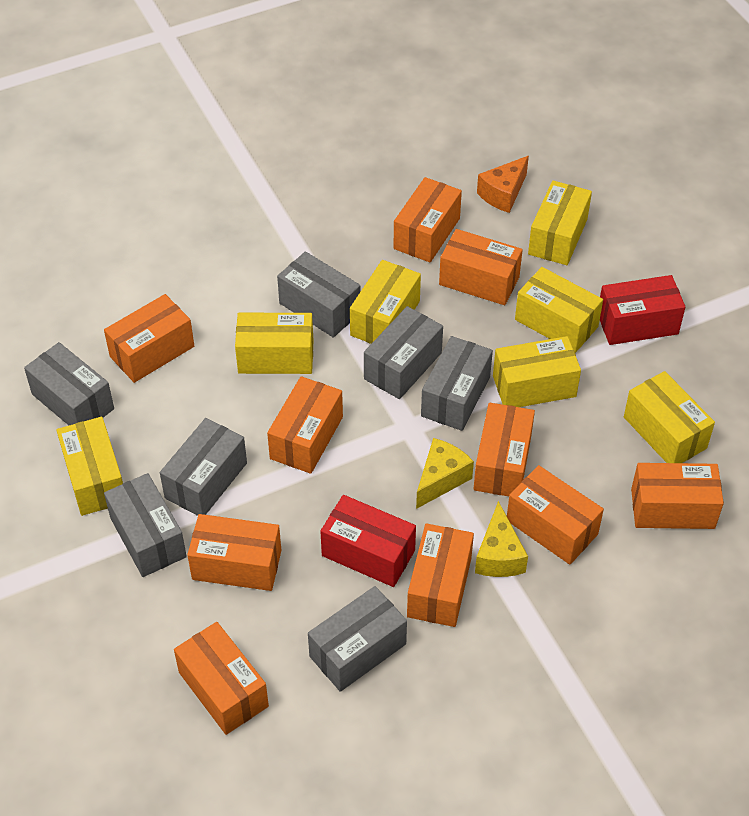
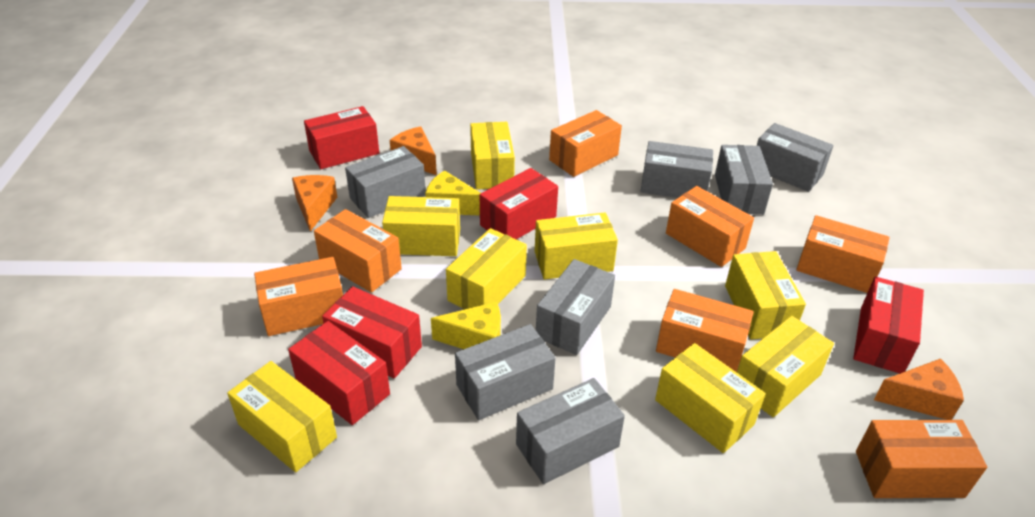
orange box: [104,294,194,383] [174,622,269,735] [187,514,281,591] [267,376,343,474] [393,177,462,262] [407,523,474,627] [439,229,523,305] [474,403,535,496] [507,465,604,565] [631,463,724,529] = 10 -> [254,257,343,336] [314,209,402,293] [549,110,622,177] [656,289,754,372] [666,186,754,267] [796,215,890,293] [856,420,987,498] = 7
orange cheese: [477,156,529,213] = 1 -> [292,175,337,231] [390,126,437,175] [874,359,964,420] = 3
red box: [320,495,416,587] [600,275,685,345] = 2 -> [288,321,390,425] [304,106,379,169] [322,286,422,378] [480,168,558,239] [853,277,924,373] = 5
yellow box: [56,417,123,516] [235,313,313,374] [350,260,421,344] [493,336,581,407] [515,267,603,353] [528,181,592,265] [624,371,715,463] = 7 -> [227,361,337,472] [382,196,460,256] [446,228,527,310] [470,122,515,190] [535,213,618,280] [655,343,766,453] [725,251,806,340] [737,316,834,417] = 8

